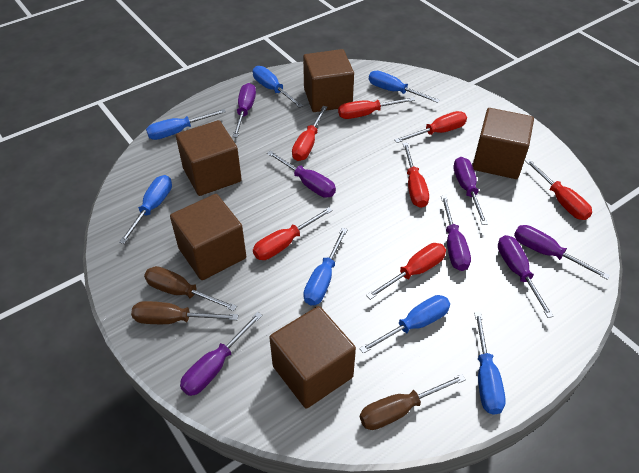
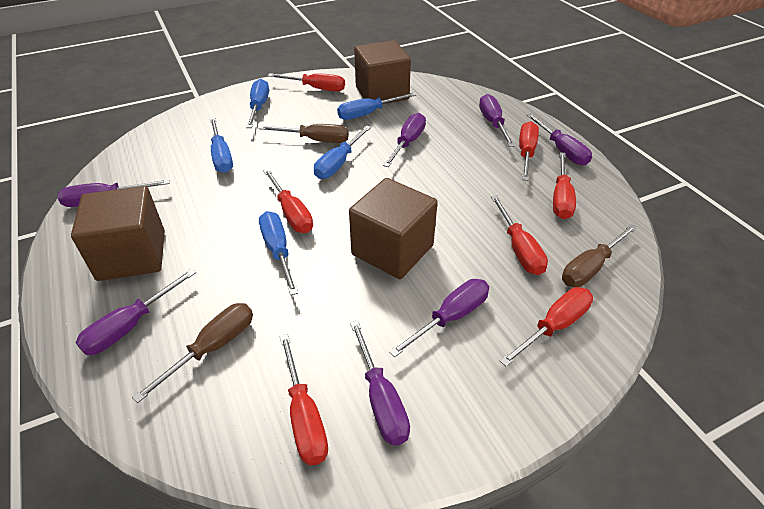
blue screwdriver: [119,175,172,244] [146,109,226,140] [253,66,303,108] [303,228,348,305] [359,295,450,354] [369,71,440,103] [474,312,506,415] = 7 -> [210,117,233,173] [246,79,269,128] [259,211,298,295] [314,125,371,179] [337,92,417,120] = 5
brown cube: [170,194,246,280] [176,120,242,196] [269,306,356,409] [303,49,354,112] [473,108,534,179] = 5 -> [71,186,165,281] [349,178,438,279] [354,40,411,104] = 3

